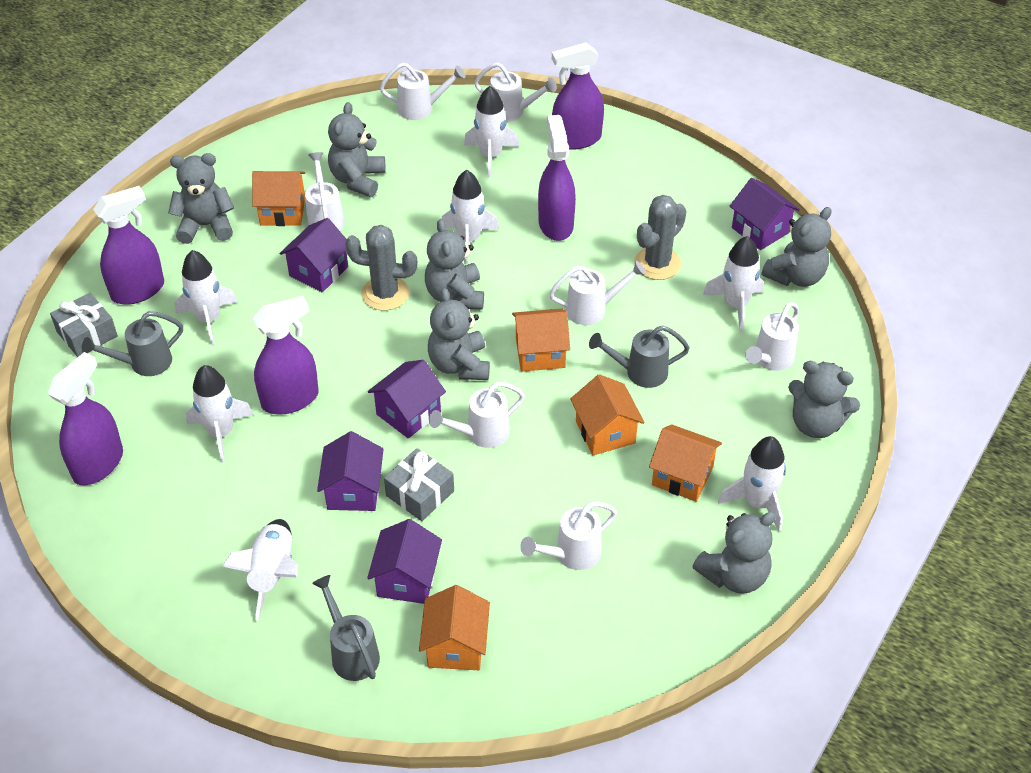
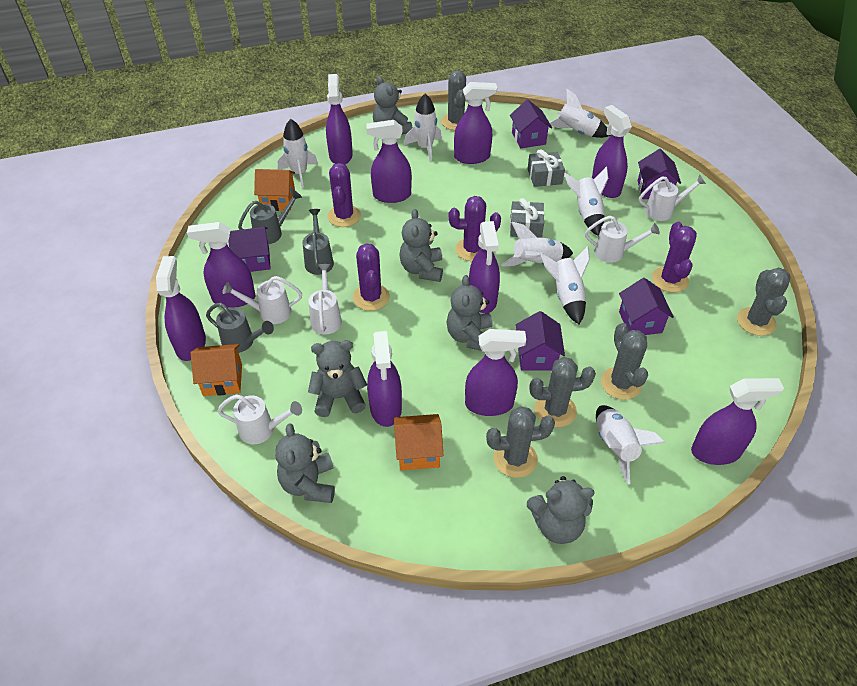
grey cactus: [345,225,417,311] [634,195,686,280] = 2 -> [441,71,466,130] [486,406,555,478] [530,357,596,427] [601,323,648,400] [737,268,790,336] = 5
grey teddy bear: [168,153,234,244] [328,102,386,197] [425,219,484,310] [428,288,490,380] [692,512,776,594] [762,207,832,287] [788,361,860,438] = 7 -> [275,423,335,503] [308,340,367,417] [373,76,413,134] [399,209,443,282] [447,275,492,351] [527,476,594,544] = 6
orange house: [252,171,305,226] [419,585,490,670] [512,309,570,372] [570,374,645,455] [649,424,722,502] = 5 -> [191,344,242,396] [254,169,295,211] [394,414,444,470] = 3
purple cactus: none = 0 -> [327,163,361,227] [353,243,390,311] [449,196,501,261] [652,222,697,293] = 4
purple spray bottle: [48,352,123,485] [93,186,164,305] [253,296,319,415] [538,115,576,241] [552,42,604,150] = 5 -> [156,256,206,361] [187,222,255,308] [326,74,353,165] [366,120,412,203] [367,331,402,427] [454,82,497,164] [465,329,526,416] [469,221,500,313] [592,105,632,198] [691,378,784,465] = 10
white watering can: [305,152,345,231] [380,63,465,120] [429,382,525,448] [474,62,557,122] [520,501,617,570] [549,261,646,325] [745,302,799,371] = 7 -> [217,394,302,444] [222,276,302,324] [308,264,342,335] [585,216,660,263] [639,174,706,221] = 5

